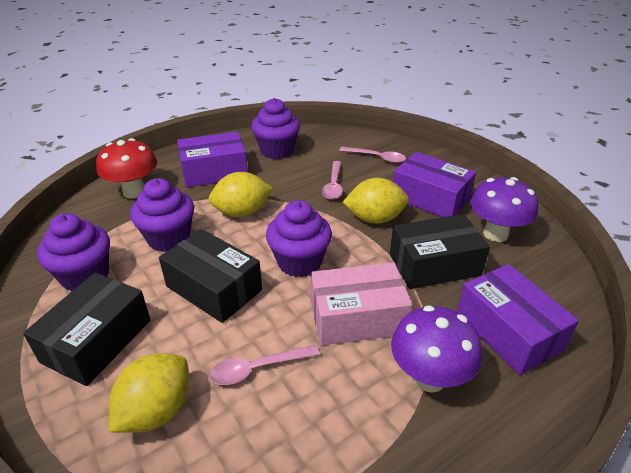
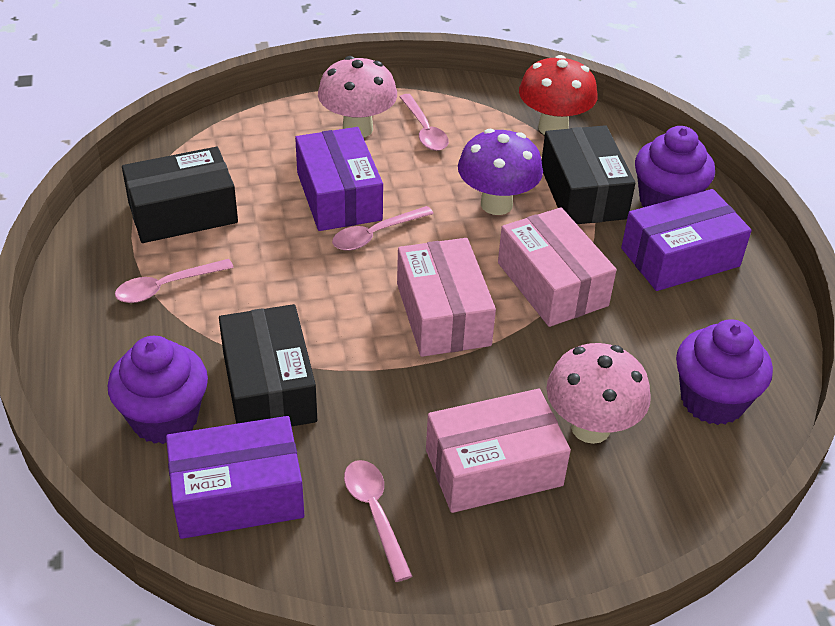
pink box: [311,262,412,345] = 1 -> [397,238,496,357] [426,389,571,513] [498,207,617,327] = 3
pink mushroom: none = 0 -> [318,56,397,138] [547,343,651,444] = 2
pink spoon: [210,345,319,385] [322,161,343,200] [339,147,406,163] = 3 -> [115,259,234,303] [332,206,434,251] [344,460,412,582] [400,94,449,151] = 4
purple cupcake: [37,213,110,292] [130,178,194,252] [251,98,300,159] [266,200,332,277] = 4 -> [108,336,208,444] [635,126,715,207] [676,319,773,425] = 3
purple mushroom: [391,305,482,393] [470,177,538,242] = 2 -> [458,129,543,215] = 1
yellow lemon: [108,353,189,433] [209,172,273,217] [343,178,409,224] = 3 -> none = 0

